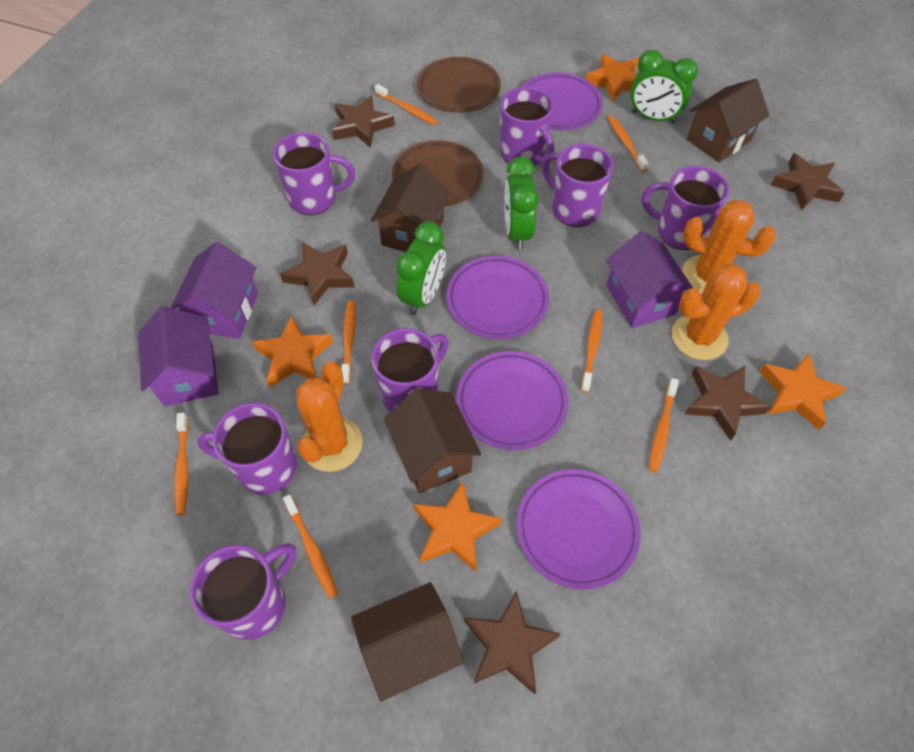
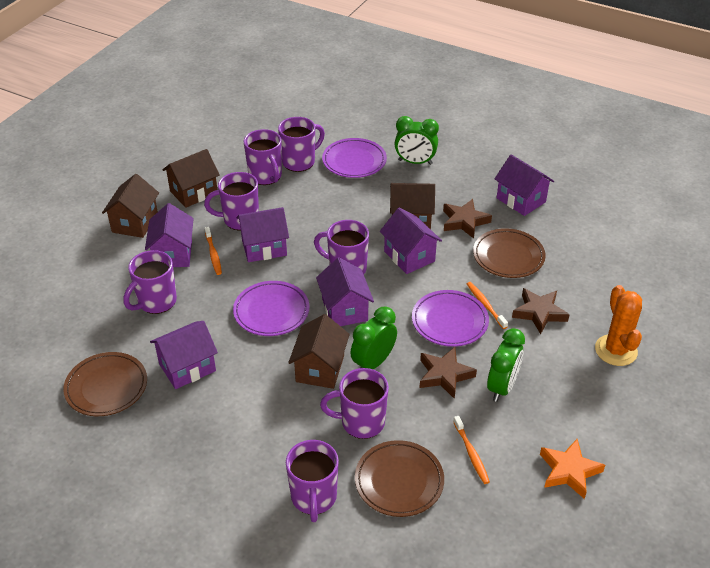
brown plate: [392,140,484,207] [417,57,501,112] = 2 -> [63,352,147,416] [355,440,444,517] [473,228,546,278] = 3
brown star: [280,242,355,306] [332,95,395,148] [464,590,560,694] [684,366,771,441] [771,153,845,211] = 5 -> [420,347,477,399] [443,199,492,238] [512,288,570,334] = 3
orange cactus: [297,361,363,472] [672,264,761,360] [682,200,776,294] = 3 -> [595,285,642,366] = 1
orange star: [252,315,333,387] [414,482,502,572] [586,54,639,102] [759,353,847,430] = 4 -> [540,439,605,499] = 1
orange toothbrush: [174,412,188,515] [283,494,338,599] [341,301,356,384] [375,84,438,125] [581,310,602,392] [608,115,649,172] [649,378,679,472] = 7 -> [205,227,222,275] [453,416,490,484] [467,282,508,329] = 3
purple house: [138,306,219,406] [170,242,258,339] [606,231,693,328] = 3 -> [145,203,194,267] [150,321,218,389] [237,207,289,262] [316,257,374,326] [380,208,442,274] [495,155,554,216] = 6
purple plate: [446,256,549,339] [456,351,568,450] [516,469,641,590] [522,72,603,130] = 4 -> [233,281,310,336] [322,138,387,178] [412,290,489,347] = 3

